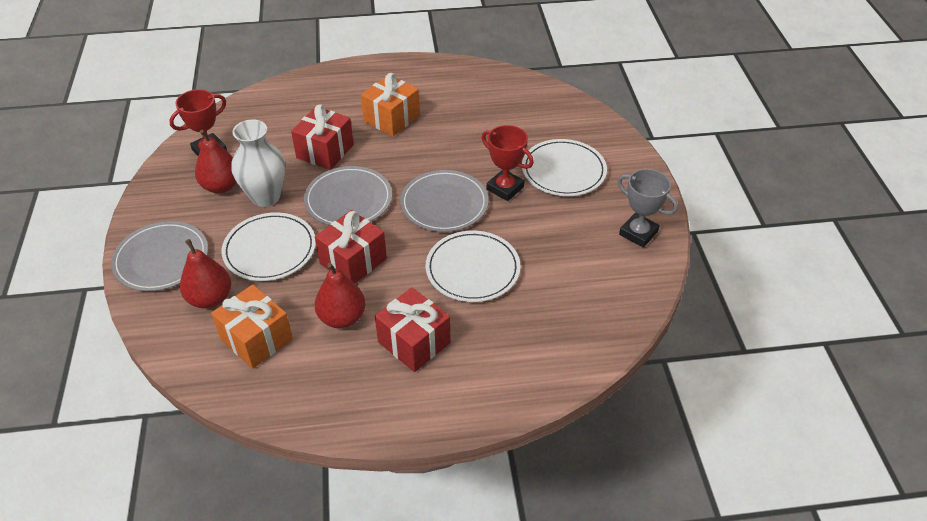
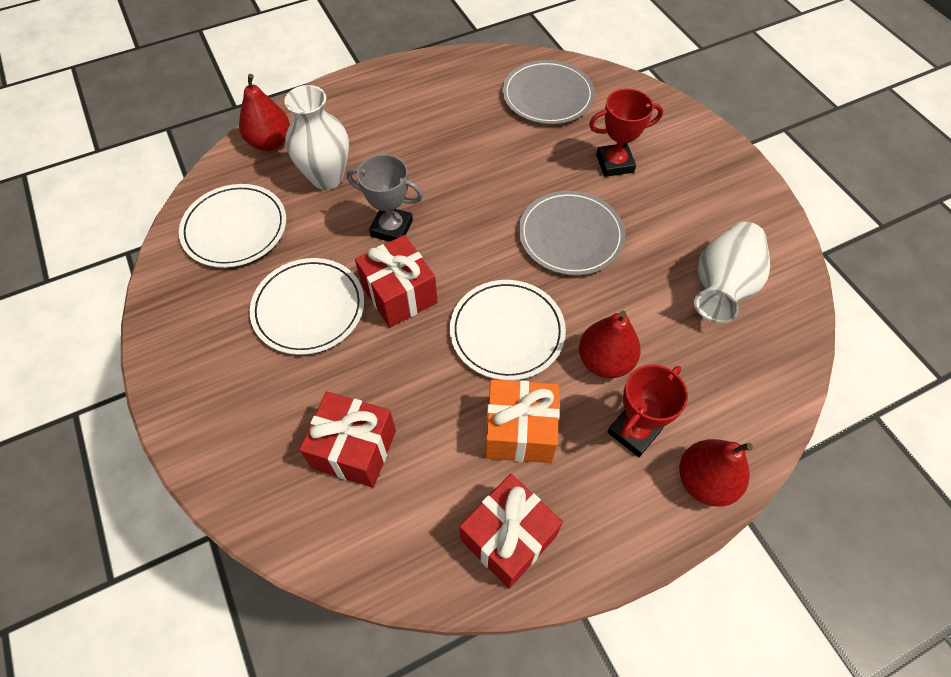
grey plate: [111,221,208,291] [304,166,392,226] [400,170,489,232] = 3 -> [502,60,595,124] [519,191,625,275] = 2
orange gift: [211,284,293,369] [361,73,420,136] = 2 -> [485,379,559,463] = 1
white vase: [231,120,285,207] = 1 -> [284,85,349,190] [694,222,770,323] = 2

